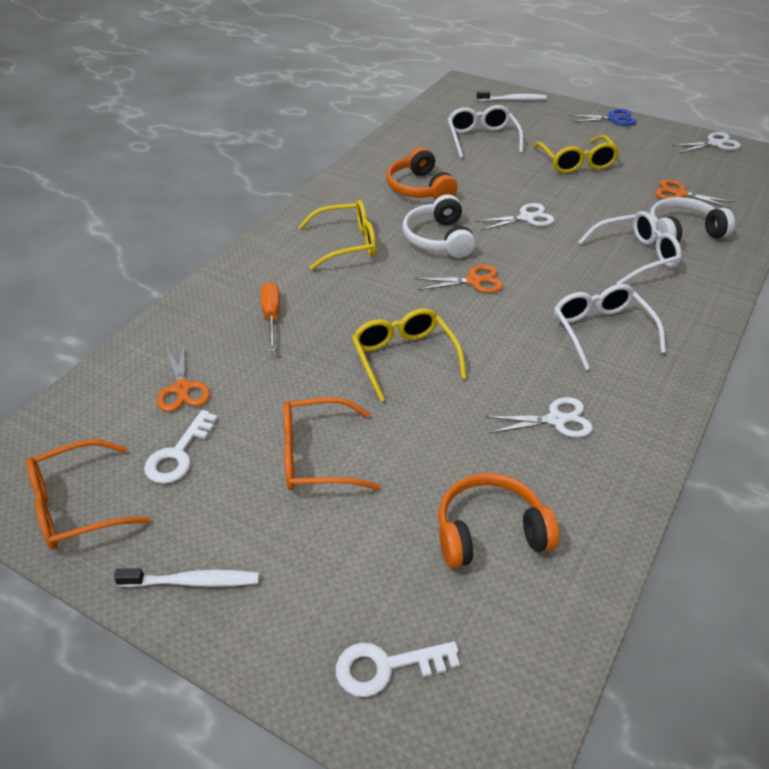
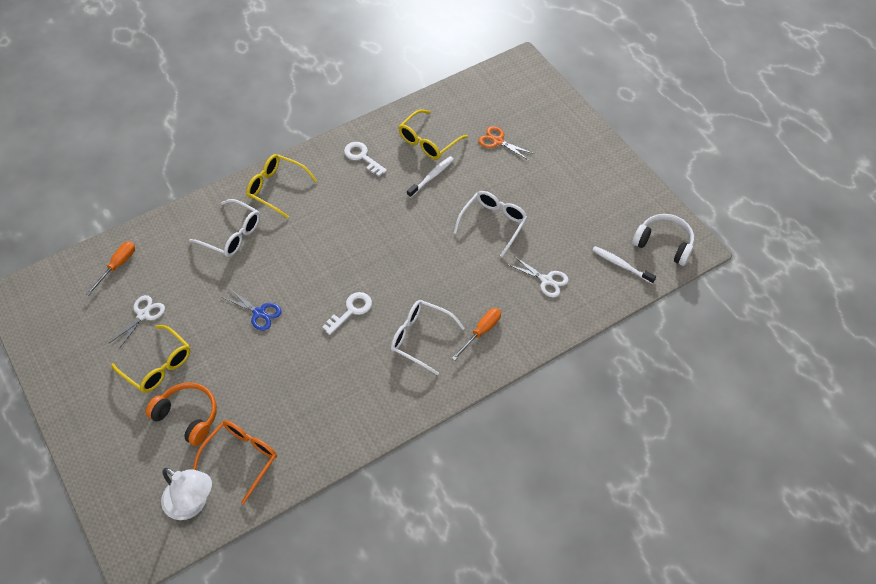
orange glasses: [26,439,151,549] [283,397,380,490] = 2 -> [193,420,277,504] = 1
orange headphones: [386,147,458,200] [438,473,559,568] = 2 -> [146,382,217,446] = 1
orange scissors: [157,344,210,412] [415,265,503,293] [655,179,734,208] = 3 -> [478,126,534,160] = 1
orange screwdriver: [261,282,280,352] = 1 -> [86,241,135,295] [452,308,501,361] = 2
white headphones: [403,194,476,258] [649,197,735,242] = 2 -> [632,214,695,266] = 1
white lamp: none = 0 -> [161,468,212,520] = 1
white scissors: [475,203,554,231] [485,397,593,438] [672,132,741,153] = 3 -> [109,295,165,350] [507,256,569,297] = 2

